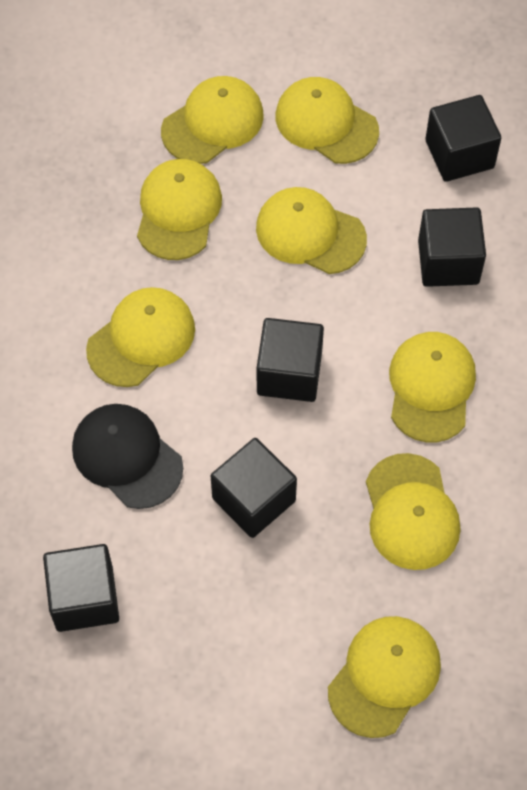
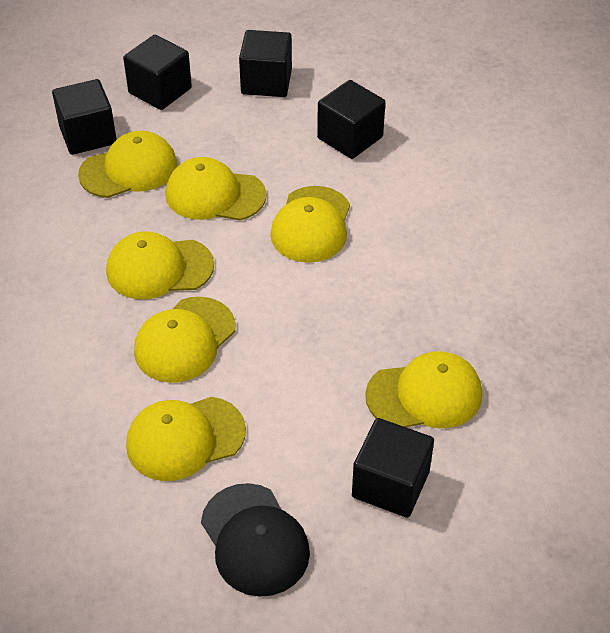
yellow cap: [86,287,195,387] [137,159,222,260] [161,76,264,164] [256,187,367,274] [276,77,379,164] [328,616,441,738] [366,453,461,570] [389,332,476,442] = 8 -> [78,131,177,198] [106,231,214,299] [126,397,246,481] [134,297,235,383] [165,157,267,220] [270,186,350,263] [365,351,482,428] = 7

